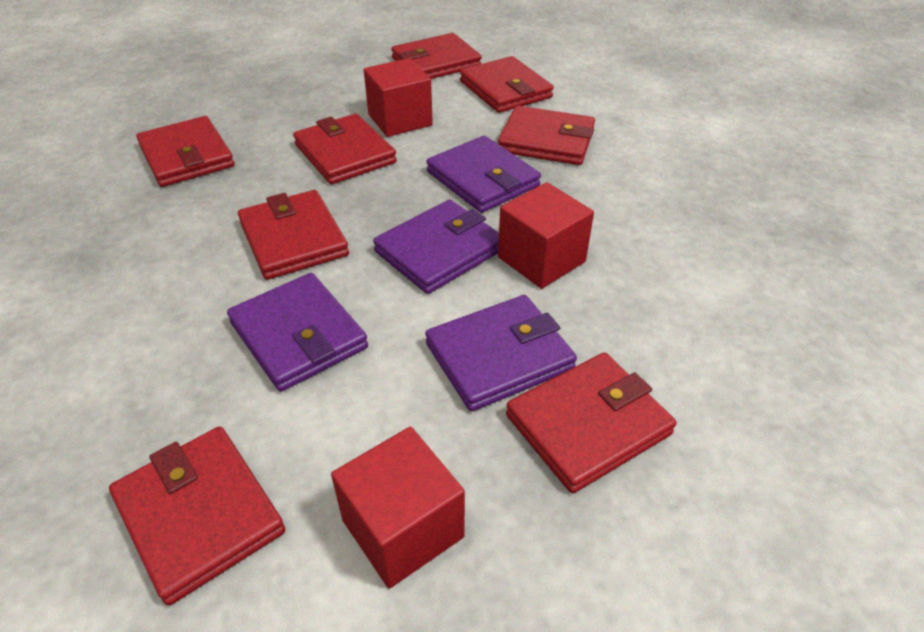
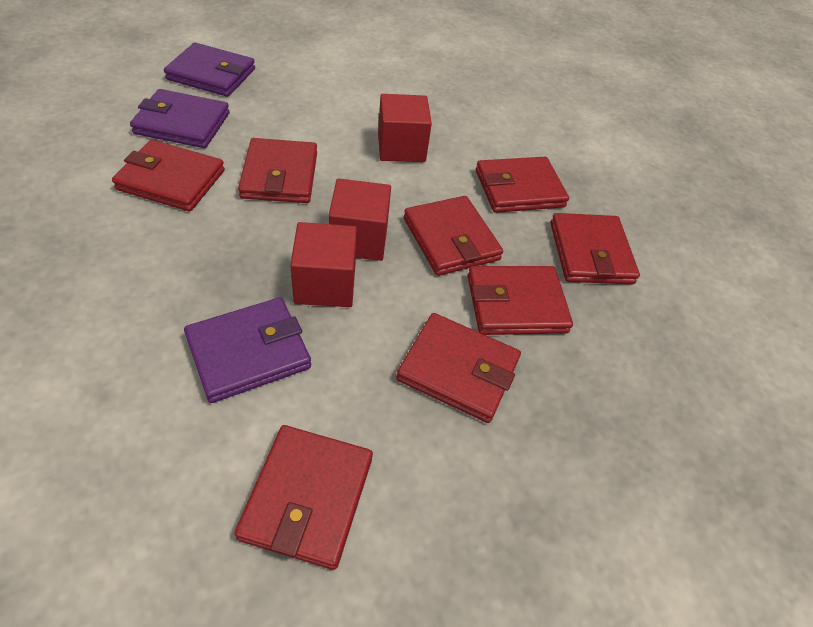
purple wallet: [227,273,368,392] [373,200,499,294] [425,295,577,411] [426,136,541,213] = 4 -> [130,89,230,148] [164,42,255,97] [184,297,311,403] = 3

